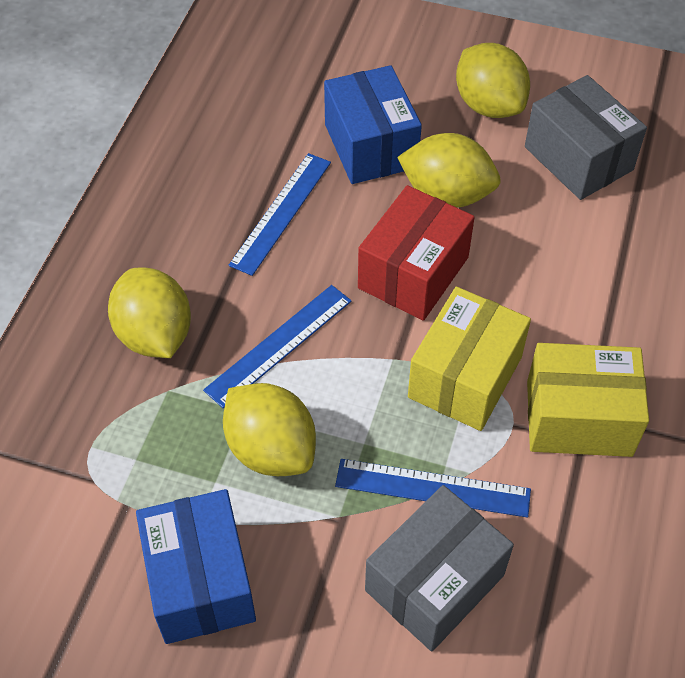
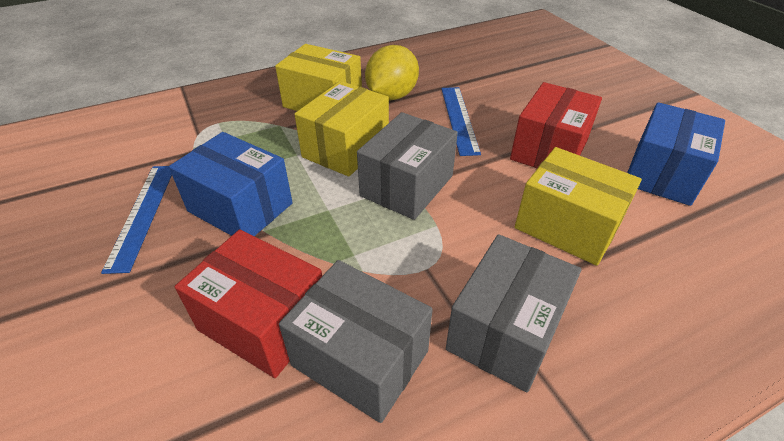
blue ruler: [203,285,352,408] [229,153,331,276] [335,459,531,518] = 3 -> [101,166,172,274] [441,87,481,156] = 2
grey box: [365,485,514,651] [525,75,647,200] = 2 -> [279,260,433,423] [357,112,458,220] [446,234,581,392] = 3
red box: [358,185,475,321] = 1 -> [175,229,322,378] [510,82,602,169] = 2
yellow box: [408,287,531,431] [527,343,649,457] = 2 -> [275,44,362,111] [294,81,389,177] [515,147,642,266] = 3
yellow lemon: [108,267,191,358] [223,383,316,476] [397,133,500,208] [456,43,530,118] = 4 -> [365,45,419,100] = 1

